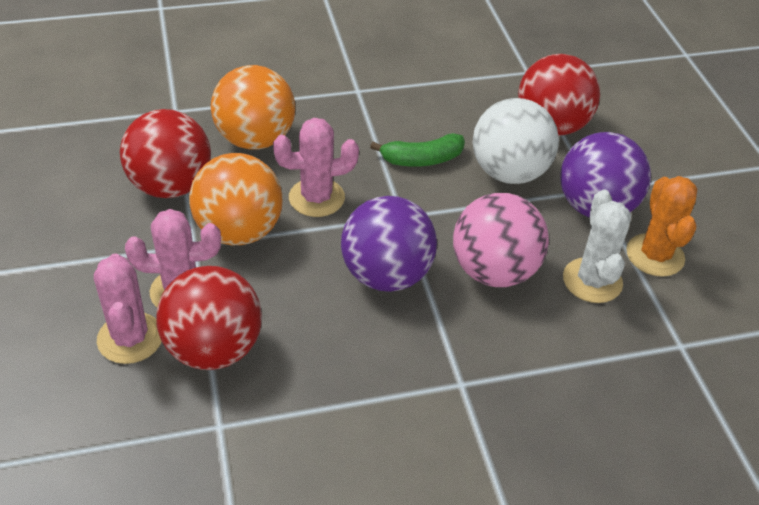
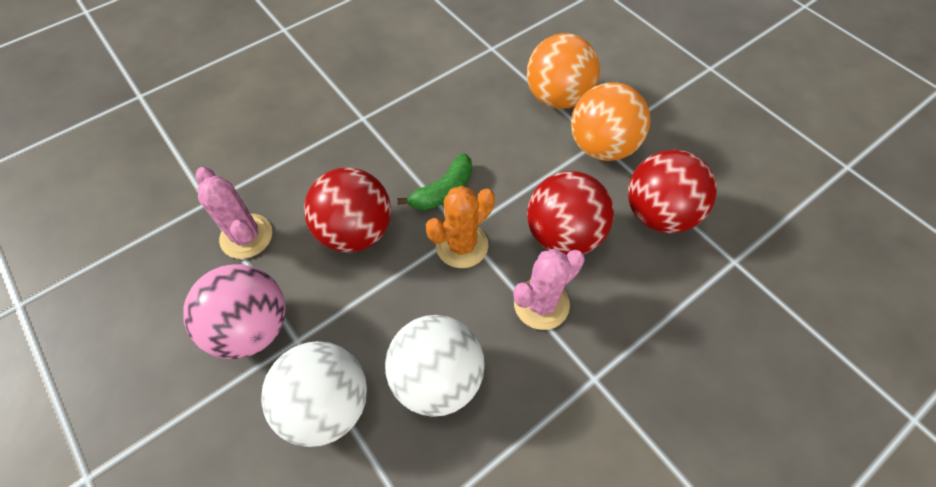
pink cactus: [94,253,162,364] [125,209,221,307] [273,118,359,217] = 3 -> [196,167,272,259] [514,249,585,330] = 2
purple ball: [341,196,437,292] [560,132,651,218] = 2 -> none = 0
white ball: [473,98,559,184] = 1 -> [261,341,367,447] [385,315,485,417] = 2
white cactus: [563,190,631,303] = 1 -> none = 0

